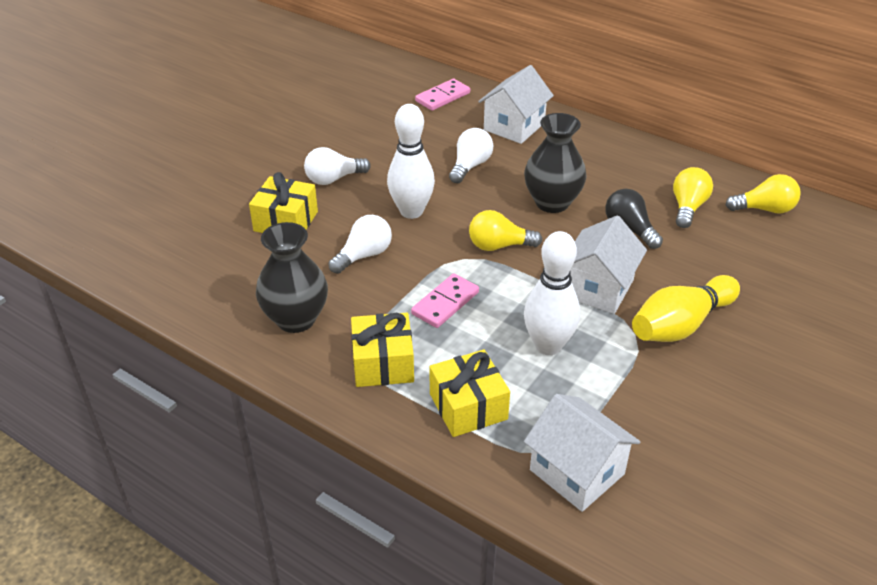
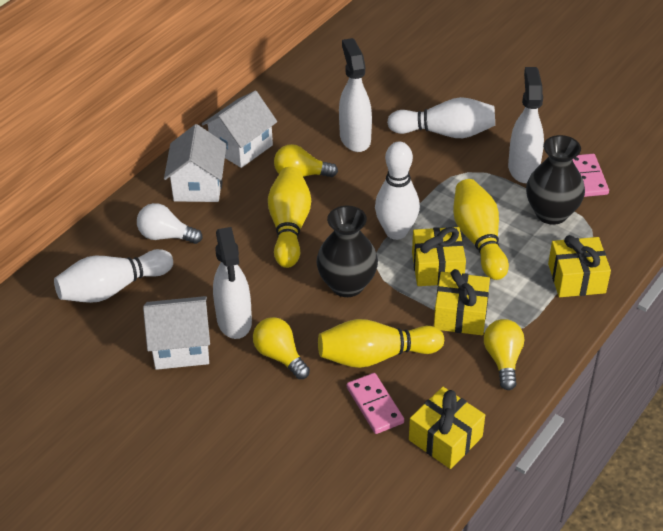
black light bulb: [605,189,663,249] = 1 -> none = 0
white bowling pin: [387,104,435,219] [524,231,580,355] = 2 -> [54,249,173,303] [375,142,420,240] [387,97,495,138] = 3
white light bulb: [304,147,371,185] [329,215,392,274] [449,128,493,183] = 3 -> [137,203,202,244] = 1
white spray bottle: none = 0 -> [213,227,252,339] [339,38,372,152] [508,67,544,183] = 3
yellow bowling pin: [632,275,740,342] = 1 -> [268,167,311,268] [318,319,444,368] [453,179,509,280] = 3
yellow gift: [249,172,318,233] [351,313,414,387] [429,350,510,437] = 3 -> [409,387,485,469] [412,227,466,286] [434,269,490,335] [548,235,611,297] = 4

